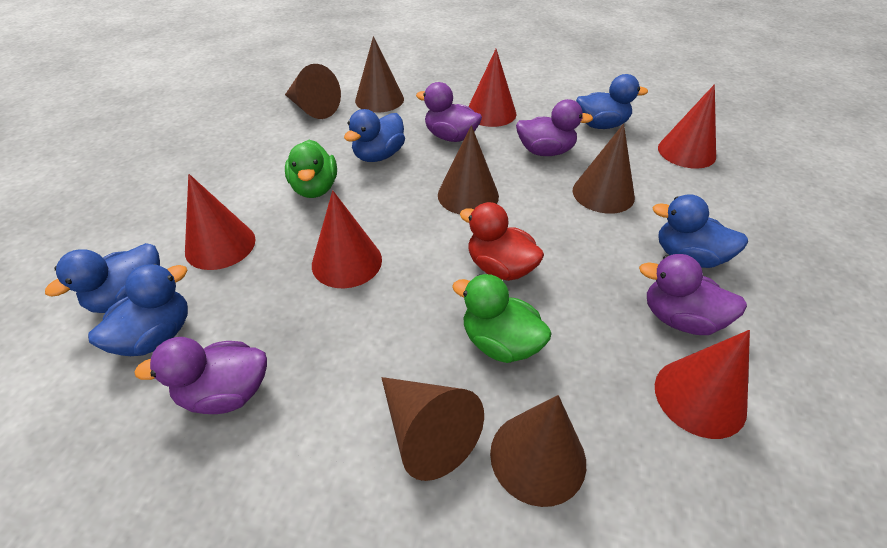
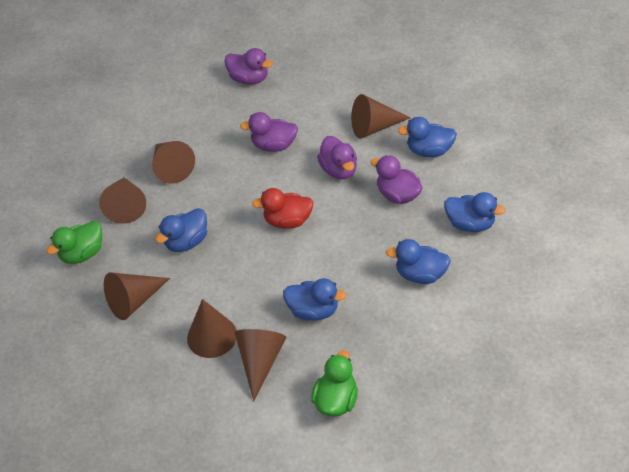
red cone: [185,174,256,270] [312,190,382,288] [468,49,516,127] [655,330,750,439] [658,84,716,169] = 5 -> none = 0

